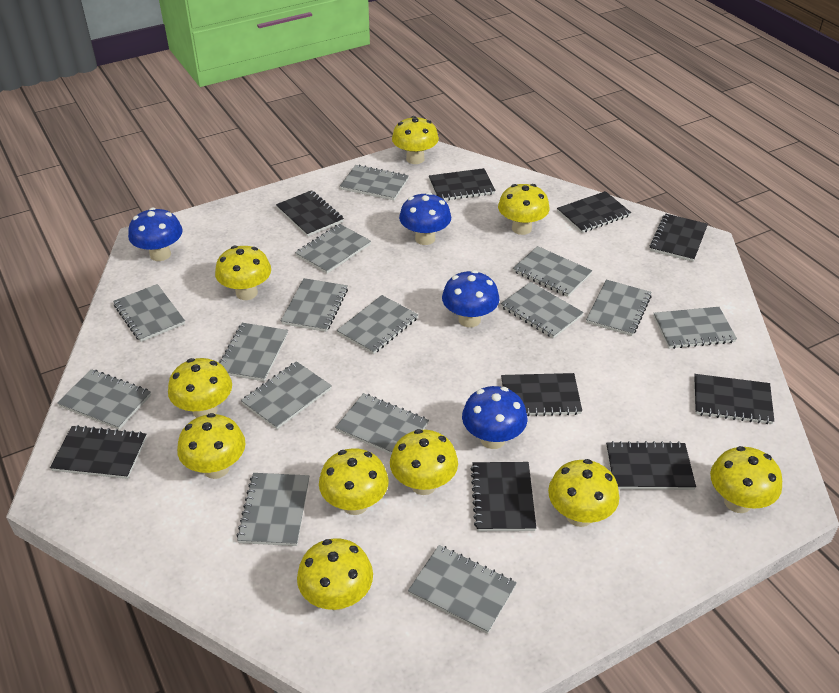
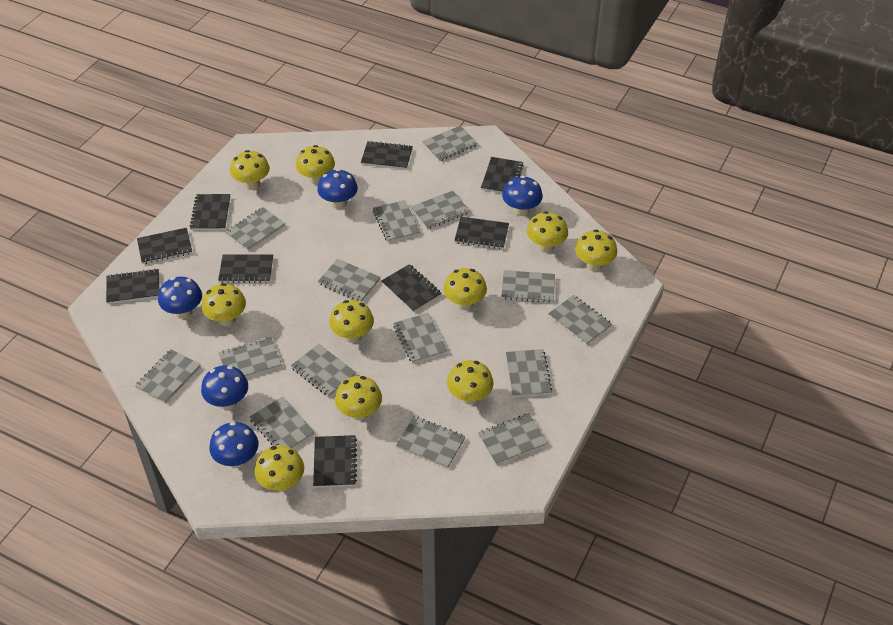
blue mushroom: [128,207,183,261] [399,192,451,245] [442,270,500,327] [462,386,527,449] = 4 -> [158,277,202,319] [201,365,248,410] [209,422,258,468] [317,169,358,209] [502,176,543,216] = 5

